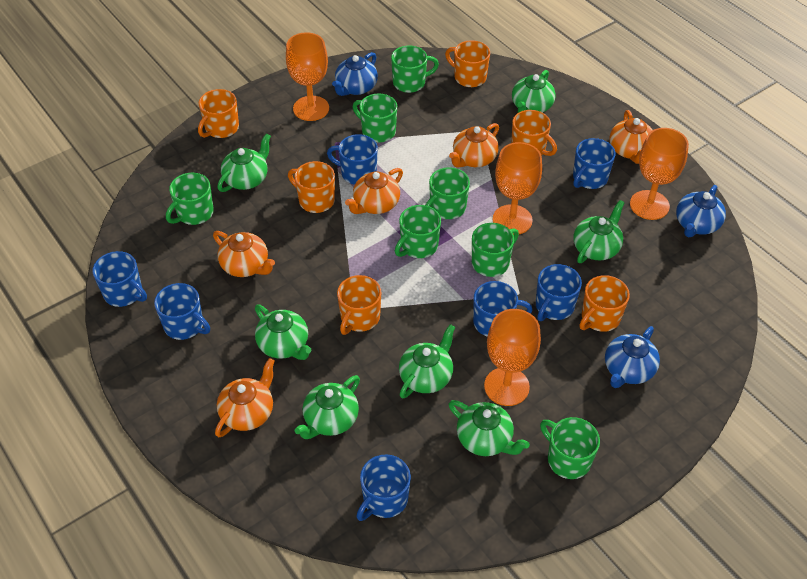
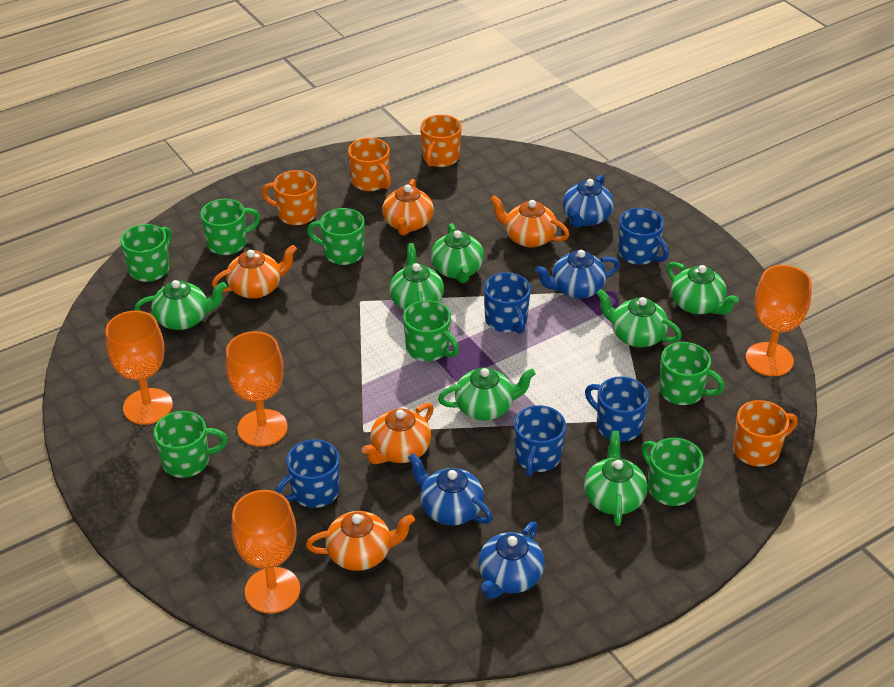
blue mug: [93,251,147,307] [154,283,210,340] [327,134,378,185] [356,454,411,521] [473,281,533,337] [536,264,582,321] [573,138,615,189] = 7 -> [275,439,340,508] [484,272,531,334] [514,405,566,476] [585,376,649,442] [618,208,669,265] = 5
blue teapot: [332,52,378,96] [605,326,660,388] [676,185,726,237] = 3 -> [408,453,493,526] [478,521,545,599] [535,250,620,299] [563,175,614,228] = 4
orange mug: [198,89,239,138] [288,161,335,213] [337,275,381,335] [445,40,490,87] [511,110,557,156] [580,275,630,332] = 6 -> [261,170,317,225] [348,138,391,191] [421,115,462,167] [733,400,798,467] = 4

